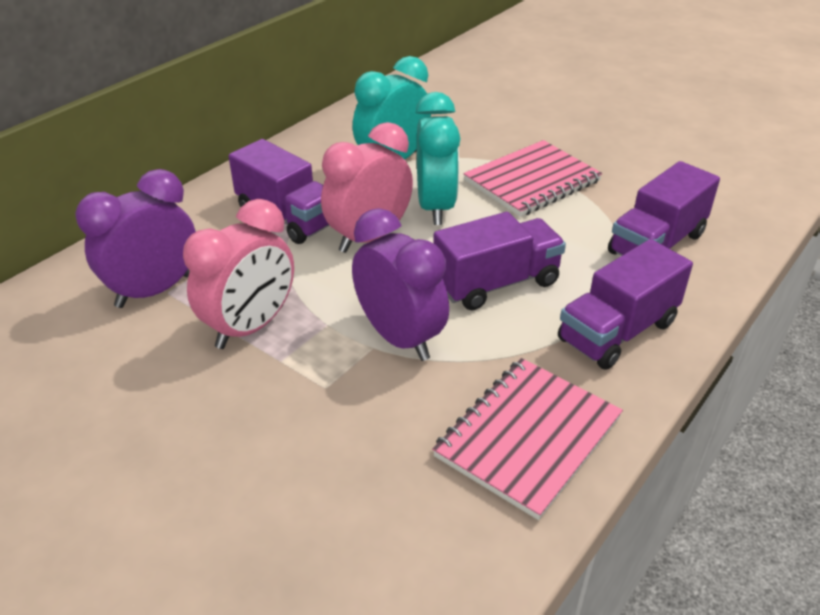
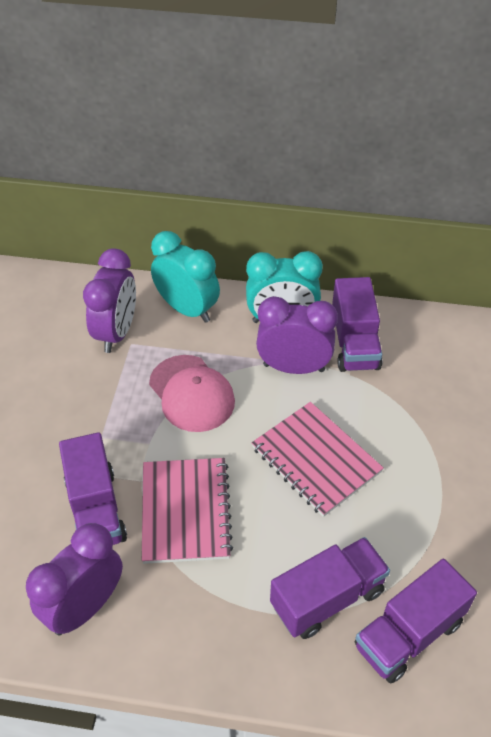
pink cap: none = 0 -> [149,355,235,432] = 1
pink clock: [183,199,294,349] [321,122,413,253] = 2 -> none = 0
purple clock: [76,169,196,308] [352,208,449,361] = 2 -> [26,523,123,635] [83,248,136,353] [256,296,338,374] = 3

